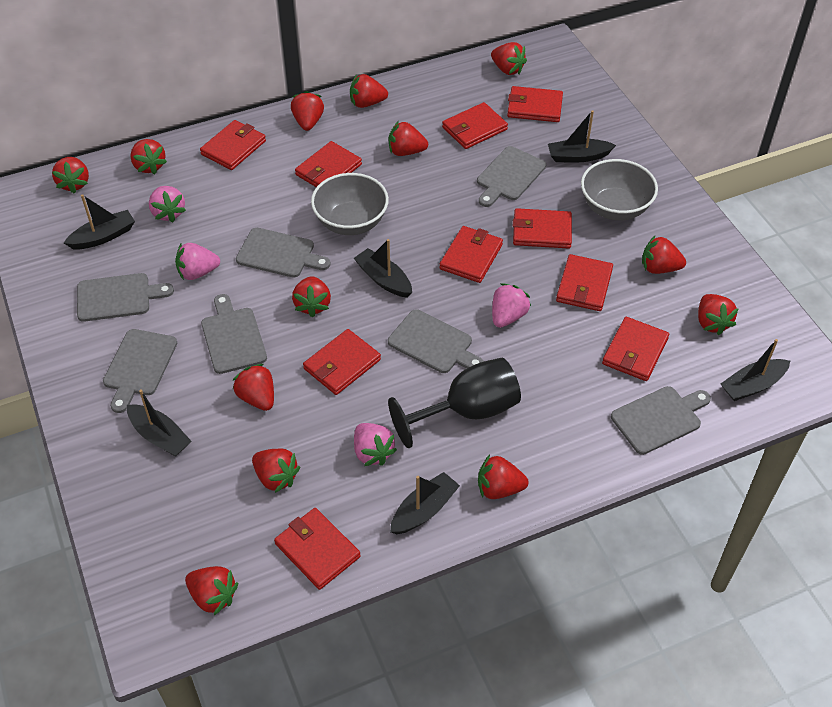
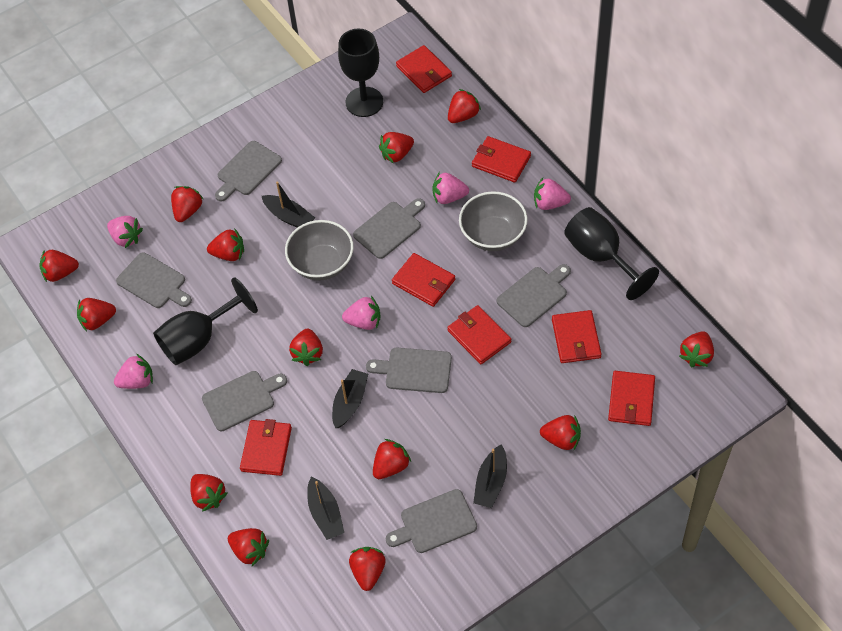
black boat: [64,194,135,249] [127,389,191,456] [354,239,412,298] [390,472,460,534] [548,110,616,162] [721,339,790,401] = 6 -> [262,181,315,228] [307,477,344,540] [332,369,368,428] [473,444,507,508] = 4
black goblet: [388,358,521,448] = 1 -> [153,277,258,365] [338,28,383,117] [564,207,659,300] = 3
pink strawberry: [149,186,186,223] [175,243,220,280] [354,423,397,466] [492,283,531,328] = 4 -> [107,216,143,248] [114,354,153,389] [342,296,381,330] [432,172,469,204] [534,178,571,210] = 5
red wallet: [200,120,266,170] [274,508,361,590] [295,141,362,187] [303,329,381,395] [439,226,503,283] [442,102,508,149] [507,86,563,122] [513,208,572,249] [556,254,613,311] [602,317,669,381] = 10 -> [240,419,292,476] [392,253,455,307] [396,45,452,93] [447,305,511,364] [472,136,531,183] [552,310,602,363] [608,371,655,426] = 7

